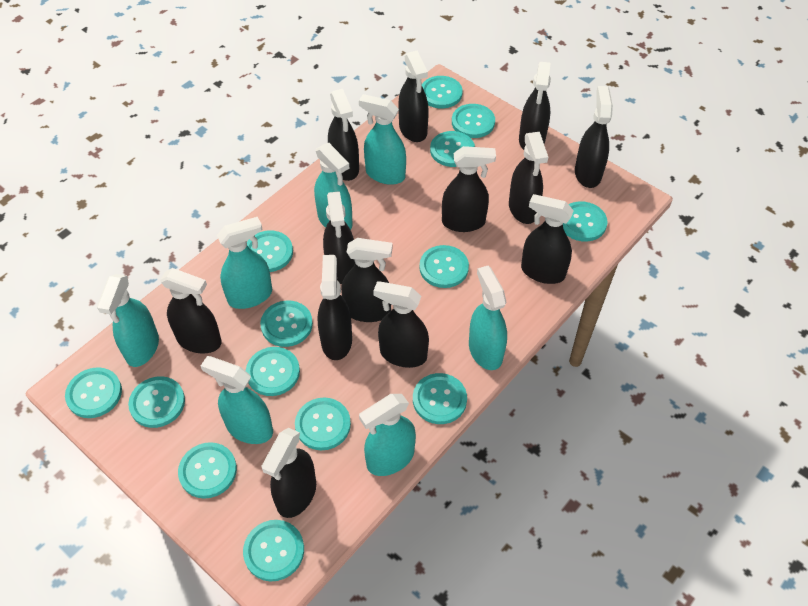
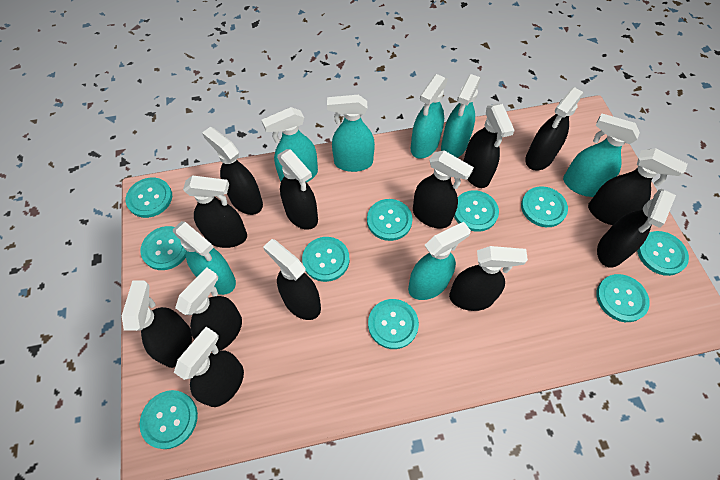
turquoise button: [65,367,122,418] [128,376,185,428] [178,442,237,499] [243,520,304,581] [246,347,300,396] [247,231,293,272] [260,300,313,347] [295,397,351,450] [413,373,467,424] [419,245,469,288] [422,76,463,108] [430,131,475,167] [452,104,495,138] [563,201,608,242] = 14 -> [126,178,172,218] [140,390,198,449] [141,226,186,270] [302,237,350,282] [367,199,412,241] [368,299,419,349] [454,190,499,232] [521,186,568,227] [596,274,650,322] [637,231,689,276] = 10

